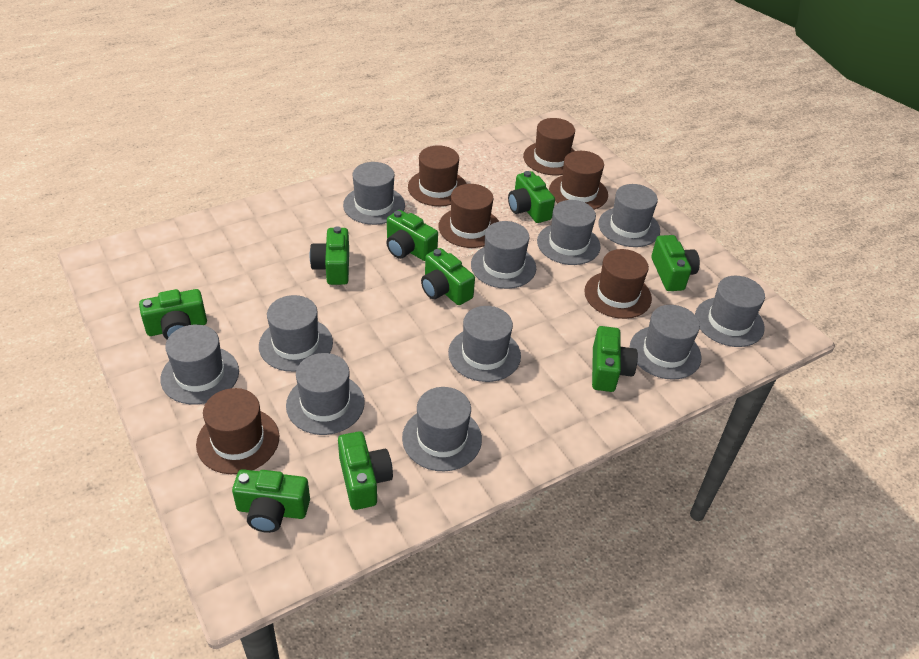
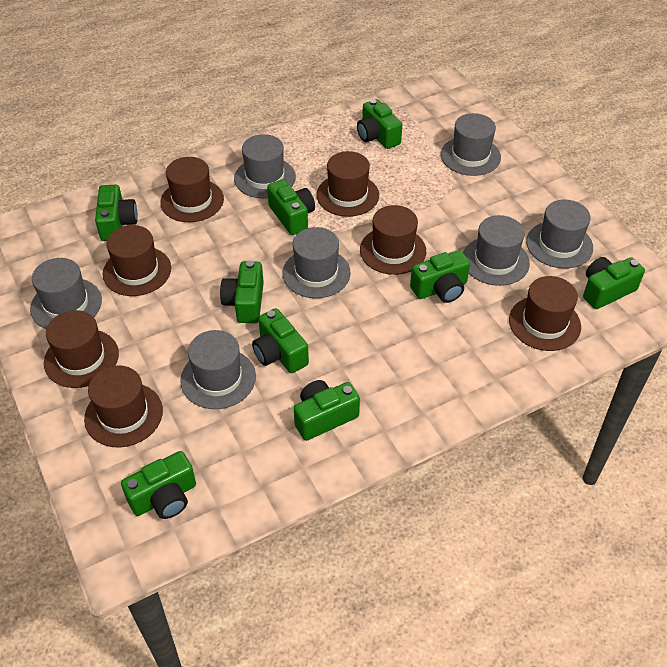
brown hat: [196,388,279,474] [408,145,467,206] [438,184,499,248] [523,118,575,175] [549,151,608,210] [584,249,652,319] = 6 -> [44,310,119,388] [84,365,163,448] [103,225,171,296] [160,157,224,222] [316,151,379,217] [360,205,426,275] [509,276,581,351] = 7
grey hat: [160,324,239,405] [259,295,333,372] [286,353,365,435] [343,162,405,225] [402,387,482,471] [448,306,521,382] [471,221,536,289] [537,200,601,265] [598,184,660,247] [630,305,702,380] [695,276,765,347] = 11 -> [30,258,102,329] [180,330,256,409] [234,134,296,198] [282,227,351,298] [441,113,501,176] [463,215,530,286] [526,200,593,269] = 7

